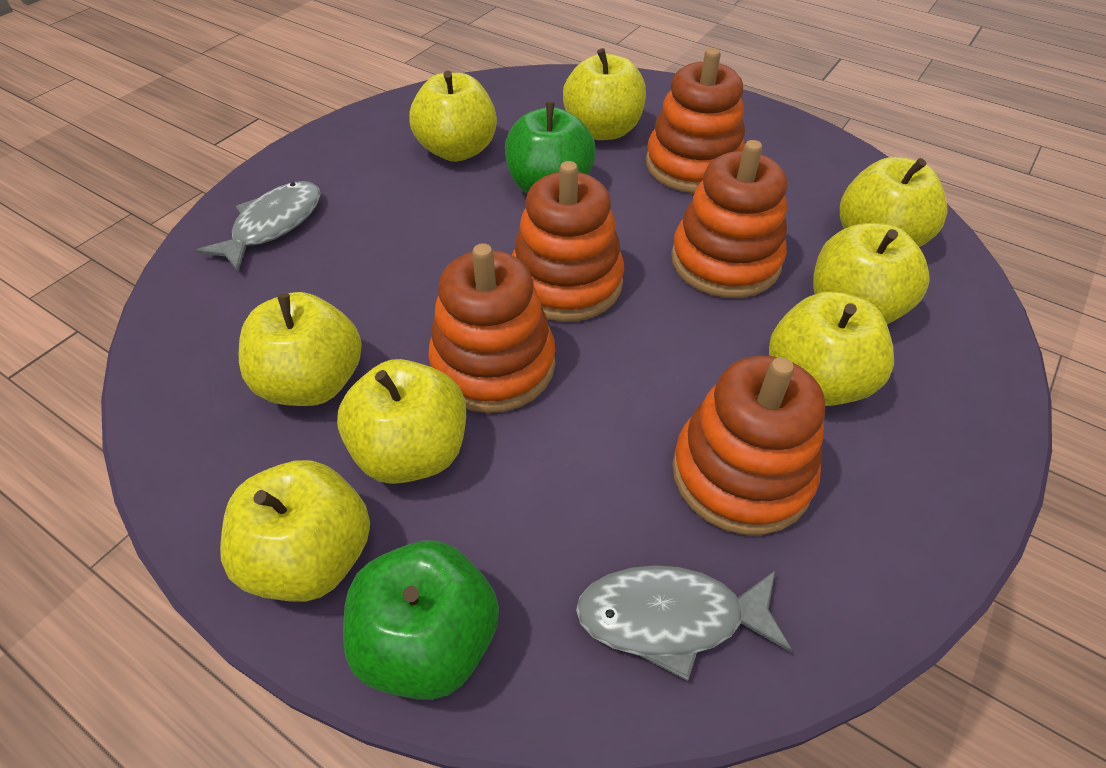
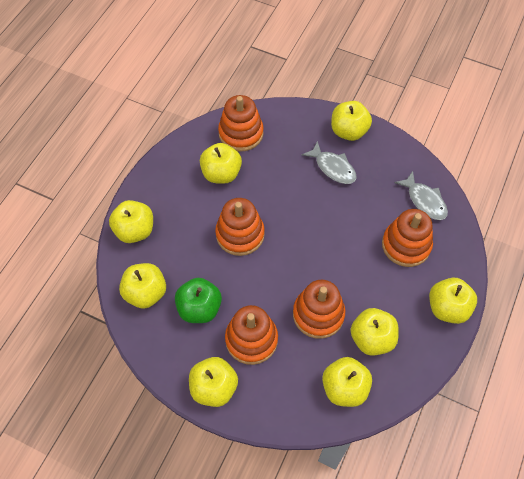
green apple: [343,540,499,700] [505,102,596,194] = 2 -> [175,278,222,323] = 1

